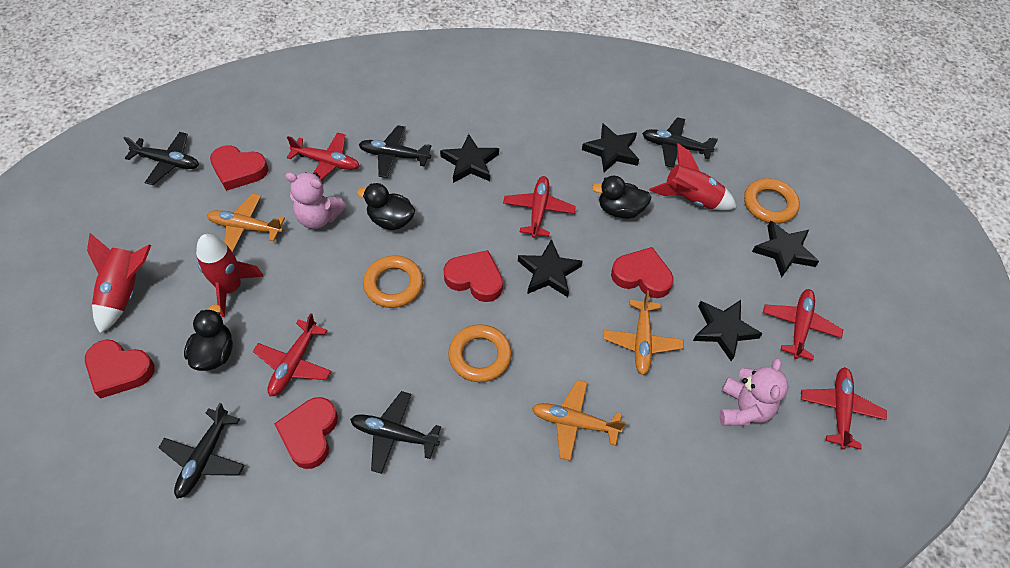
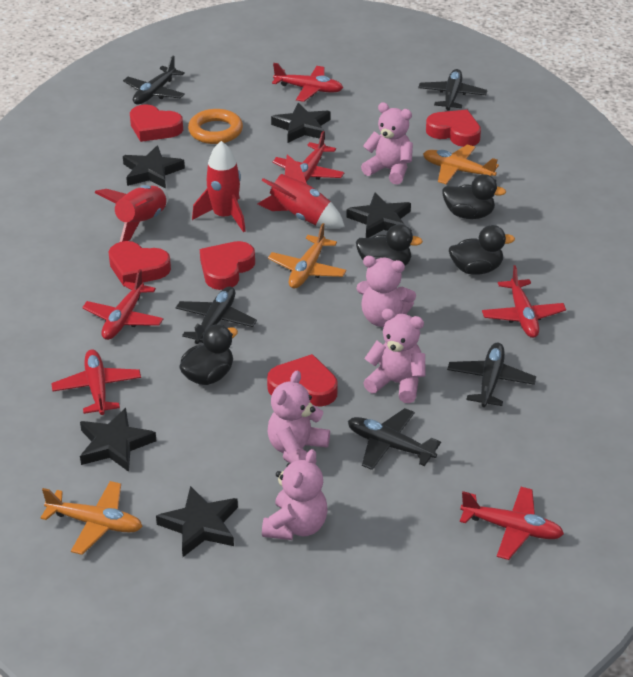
black duck: [184,304,233,371] [357,183,415,230] [592,176,652,219] = 3 -> [179,324,238,385] [356,224,423,265] [442,174,506,219] [449,225,515,275] = 4
orange ring: [363,255,423,308] [448,324,512,382] [744,178,800,224] = 3 -> [188,109,243,144] = 1
pink teddy bear: [285,172,346,229] [719,358,788,426] = 2 -> [262,449,328,540] [268,371,330,464] [356,256,416,327] [361,102,413,185] [363,308,426,403] = 5
red plane: [253,313,331,397] [287,132,359,180] [503,176,576,238] [763,289,843,360] [801,367,887,449] = 5 -> [51,349,141,415] [82,269,163,340] [272,63,343,102] [273,131,344,182] [460,487,564,560] [482,265,566,338] = 6

